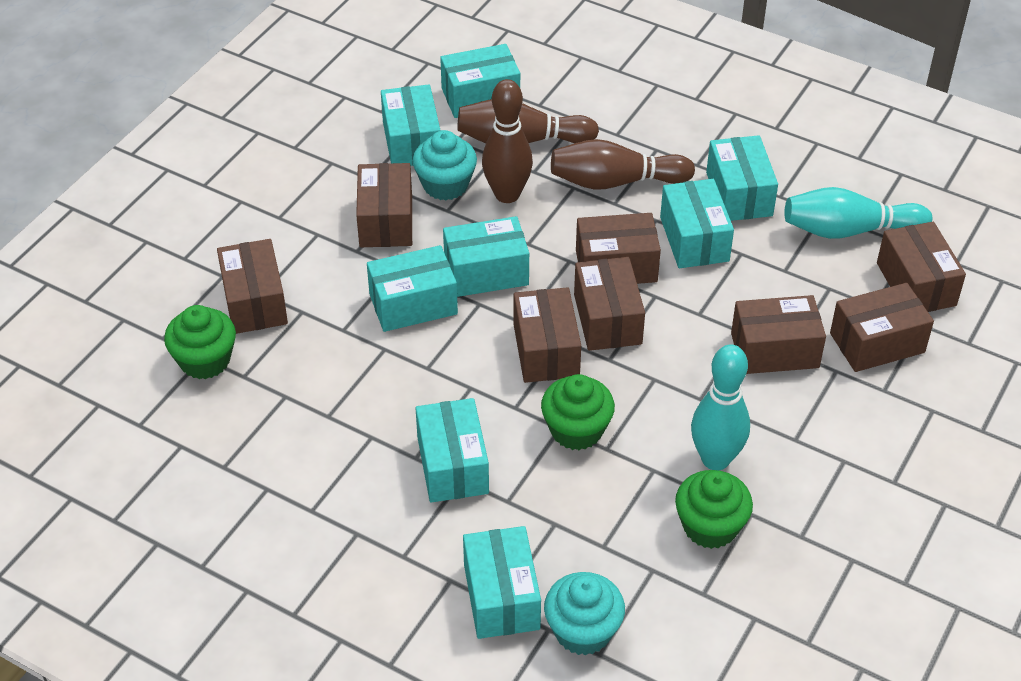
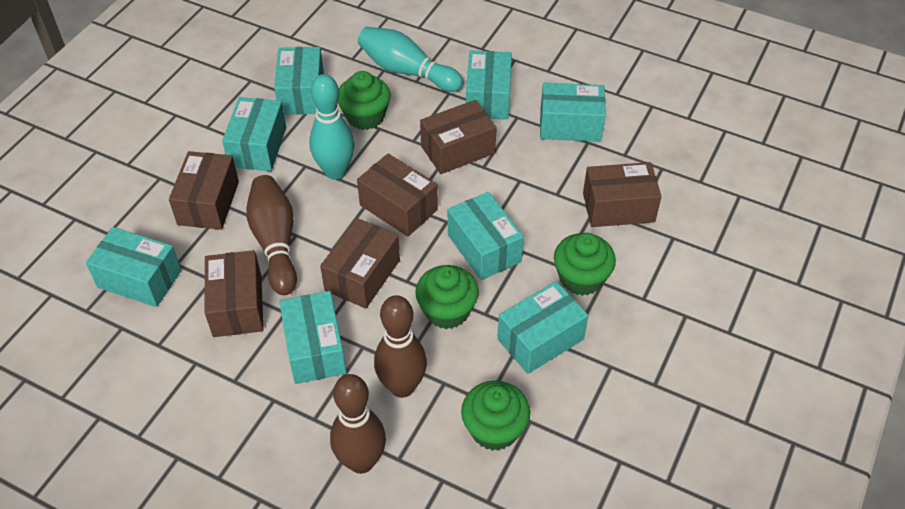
brown box: [217,239,288,334] [356,163,412,247] [514,287,581,383] [574,257,645,351] [576,213,661,284] [731,295,826,374] [830,283,934,372] [877,222,966,312] = 8 -> [169,151,239,230] [205,250,264,337] [320,218,400,309] [357,154,438,236] [420,100,497,174] [583,162,662,227] = 6
green cupcake: [164,305,236,379] [541,374,615,450] [675,470,753,549] = 3 -> [338,71,391,130] [416,265,479,329] [461,381,530,451] [554,233,616,296] = 4
turquoise cupcake: [412,130,477,200] [544,572,625,655] = 2 -> none = 0

